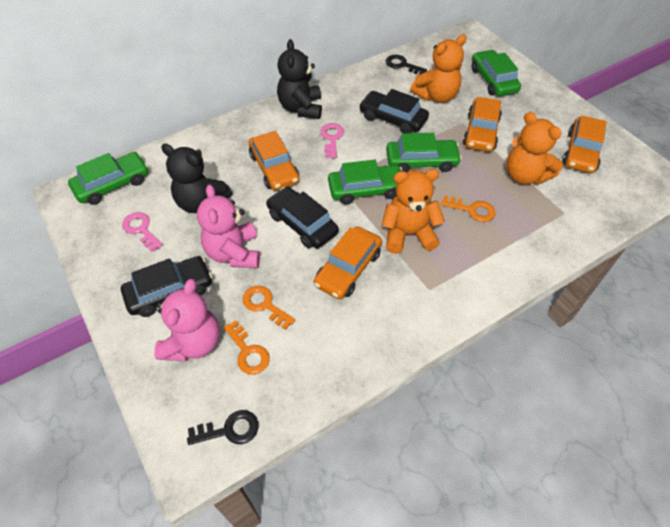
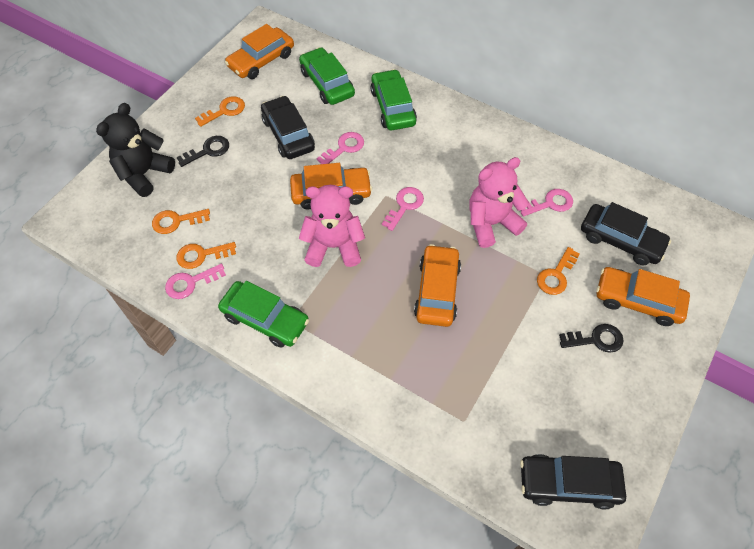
black teddy bear: [161,144,232,213] [277,39,322,119] = 2 -> [96,103,175,197] = 1
green car: [68,152,148,205] [328,160,402,205] [386,133,462,172] [472,50,521,96] = 4 -> [218,281,309,348] [299,47,355,105] [371,69,417,130] = 3
orange key: [224,320,270,375] [242,286,295,330] [441,195,495,222] = 3 -> [152,209,210,234] [176,242,236,269] [195,96,245,127] [537,247,580,295] = 4
orange teddy bear: [381,169,445,254] [410,35,467,103] [506,112,563,185] = 3 -> none = 0
pink key: [122,212,163,252] [320,123,344,158] = 2 -> [165,264,226,299] [317,132,364,164] [382,187,424,231] [521,189,573,217] = 4

